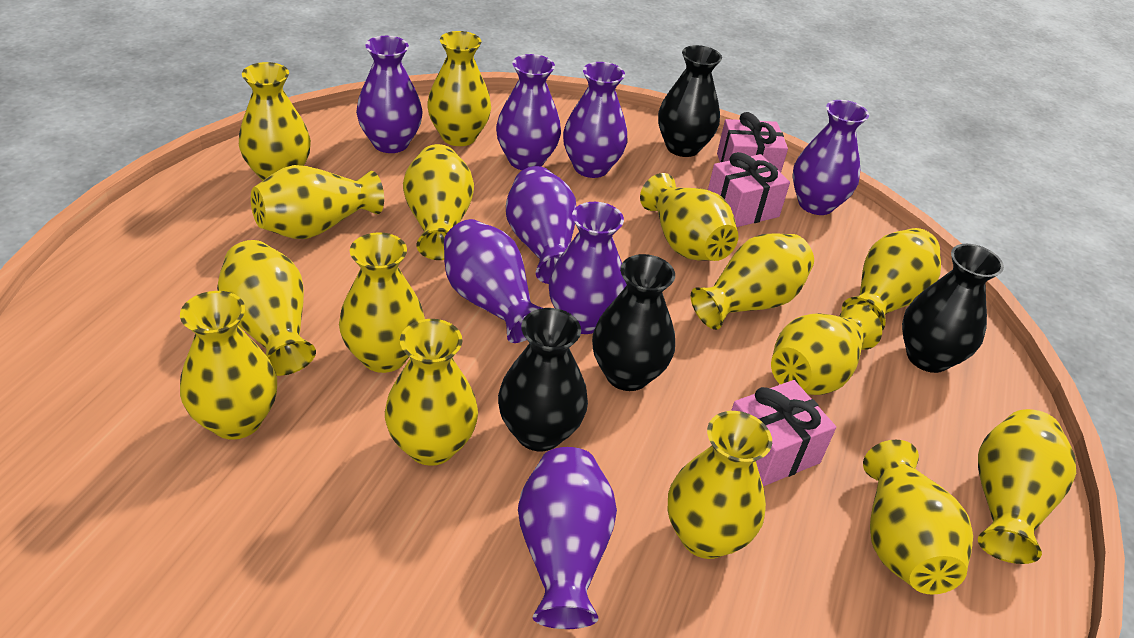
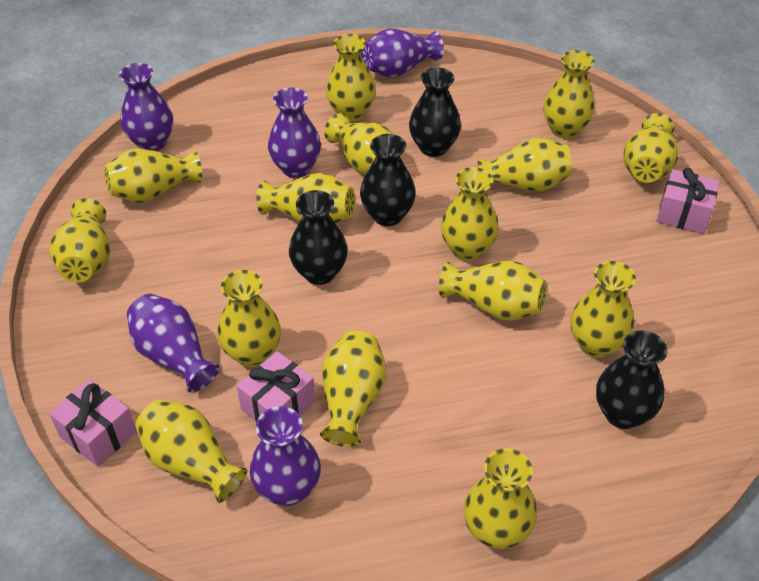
purple vase: [356,36,423,153] [444,219,542,343] [496,54,561,170] [506,166,576,284] [518,447,617,629] [549,202,627,334] [563,62,628,178] [792,100,869,215] = 8 -> [119,63,173,151] [127,294,220,393] [250,406,321,506] [268,88,321,178] [361,29,444,77] = 5

